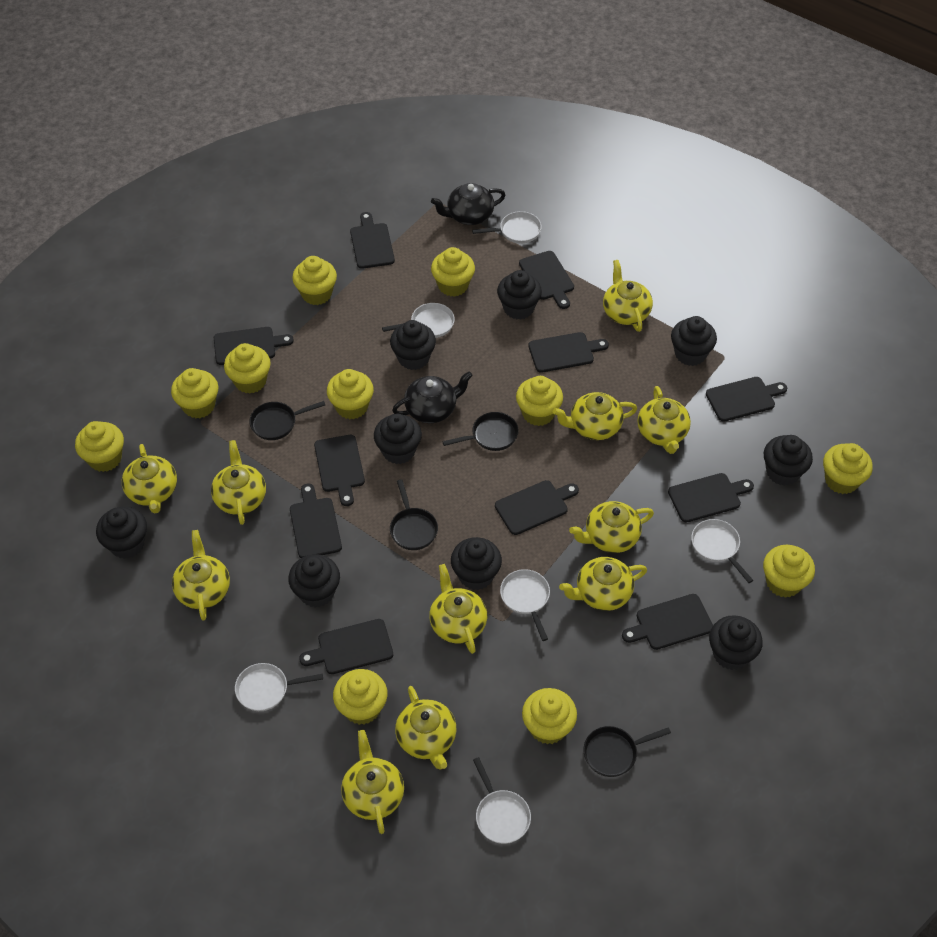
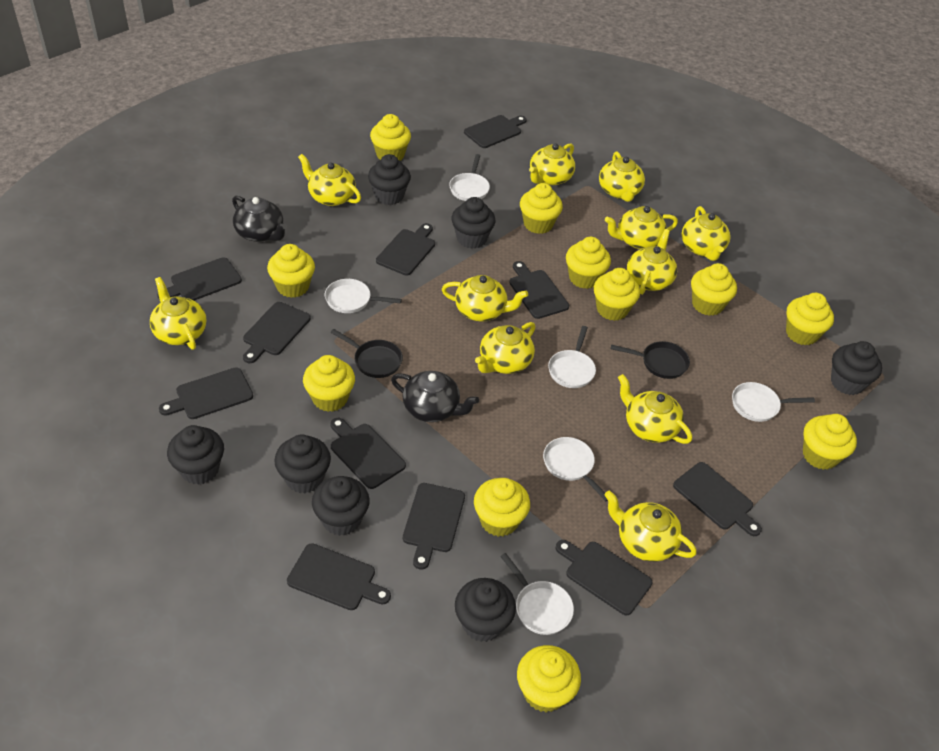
black cupcake: [96,507,147,559] [288,554,340,608] [374,414,422,464] [390,320,436,370] [451,537,502,590] [497,270,542,320] [671,316,717,366] [709,615,763,670] [764,435,813,486] = 9 -> [167,425,224,485] [274,434,331,493] [312,476,370,536] [368,154,411,205] [452,197,495,249] [455,578,516,642] [831,341,882,395] = 7
black pan: [249,401,325,440] [390,479,438,550] [442,412,519,451] [583,726,671,777] = 4 -> [331,329,403,378] [611,341,690,379] = 2

